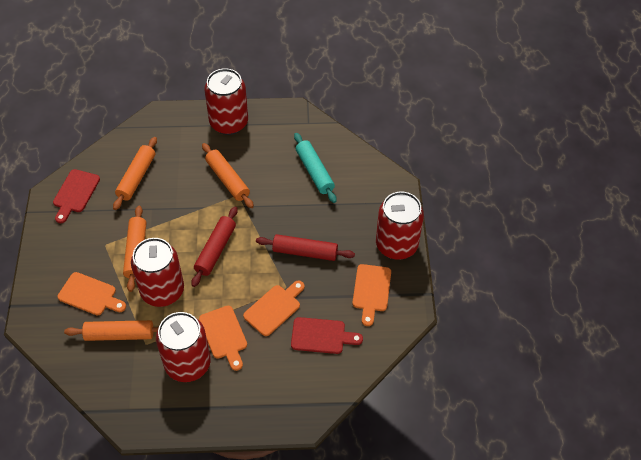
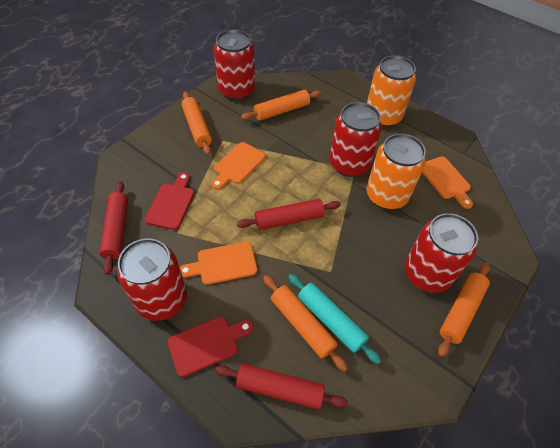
orange can: none = 0 -> [366,134,426,210] [367,56,416,127] = 2
orange cutting board: [57,272,126,315] [199,306,247,371] [243,280,305,336] [352,264,391,326] = 4 -> [180,242,257,285] [211,142,265,190] [422,156,473,209] = 3
red rolling pin: [191,207,238,287] [256,234,355,261] = 2 -> [99,181,128,275] [215,363,348,410] [237,199,341,230] = 3

